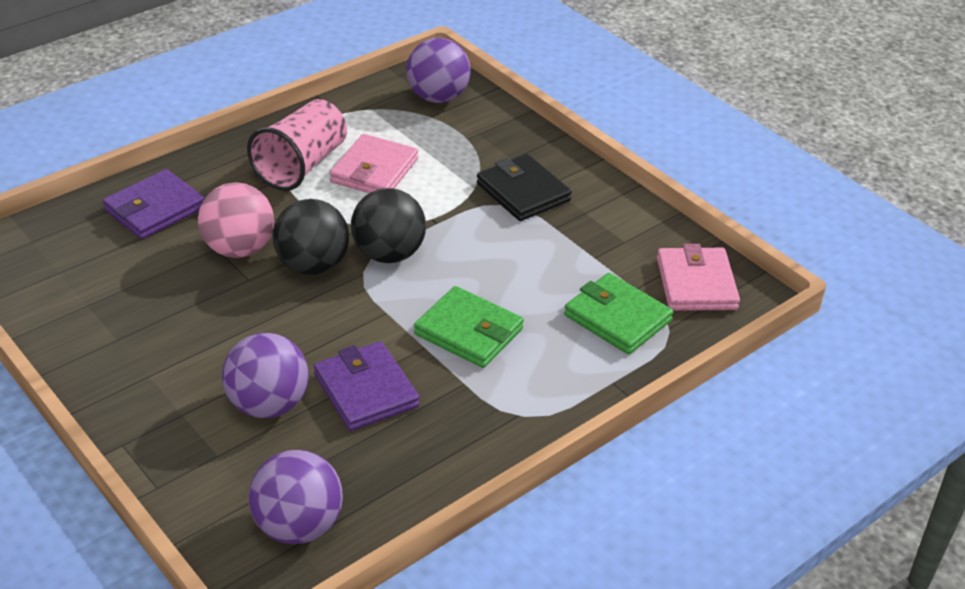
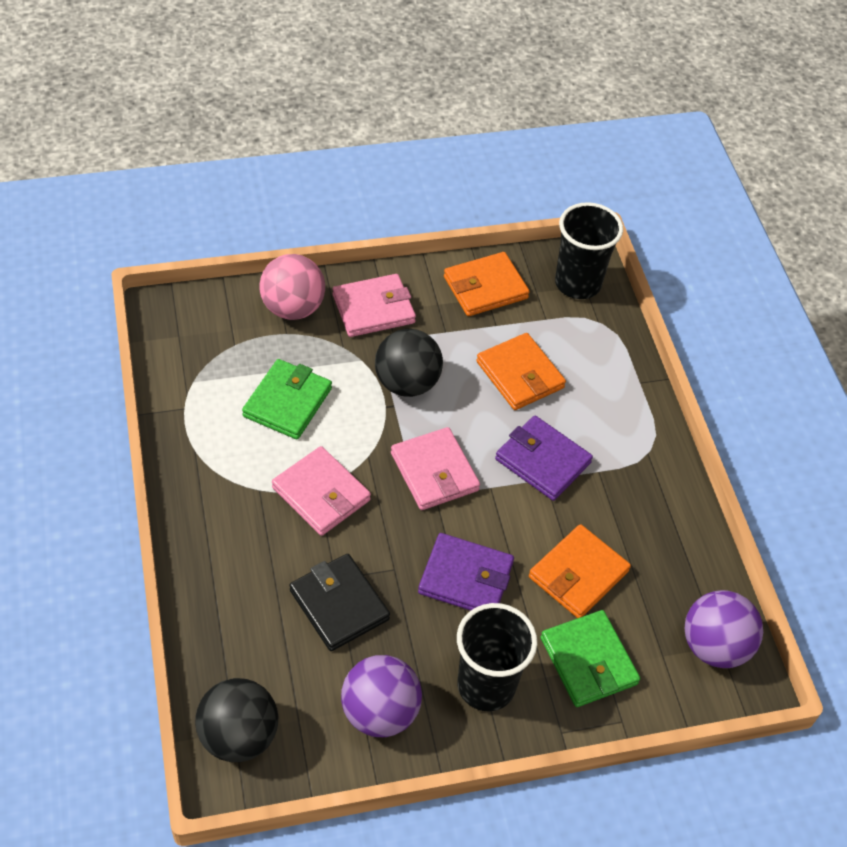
black cup: none = 0 -> [457,603,537,711] [555,202,623,299] = 2
orange wallet: none = 0 -> [444,252,530,316] [476,333,566,410] [529,524,631,618] = 3
pink cup: [247,99,347,191] = 1 -> none = 0
pink wallet: [329,134,418,193] [657,244,740,311] = 2 -> [272,446,371,536] [332,274,416,337] [391,427,480,510] = 3
purple ball: [222,333,309,418] [248,450,343,544] [406,38,471,103] = 3 -> [341,655,422,737] [685,590,763,668] = 2

